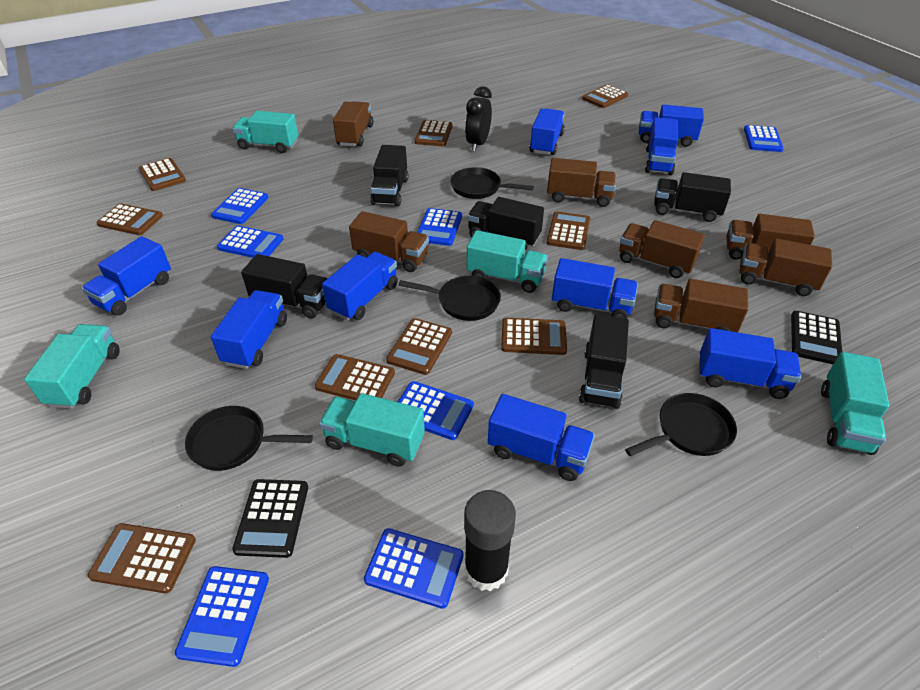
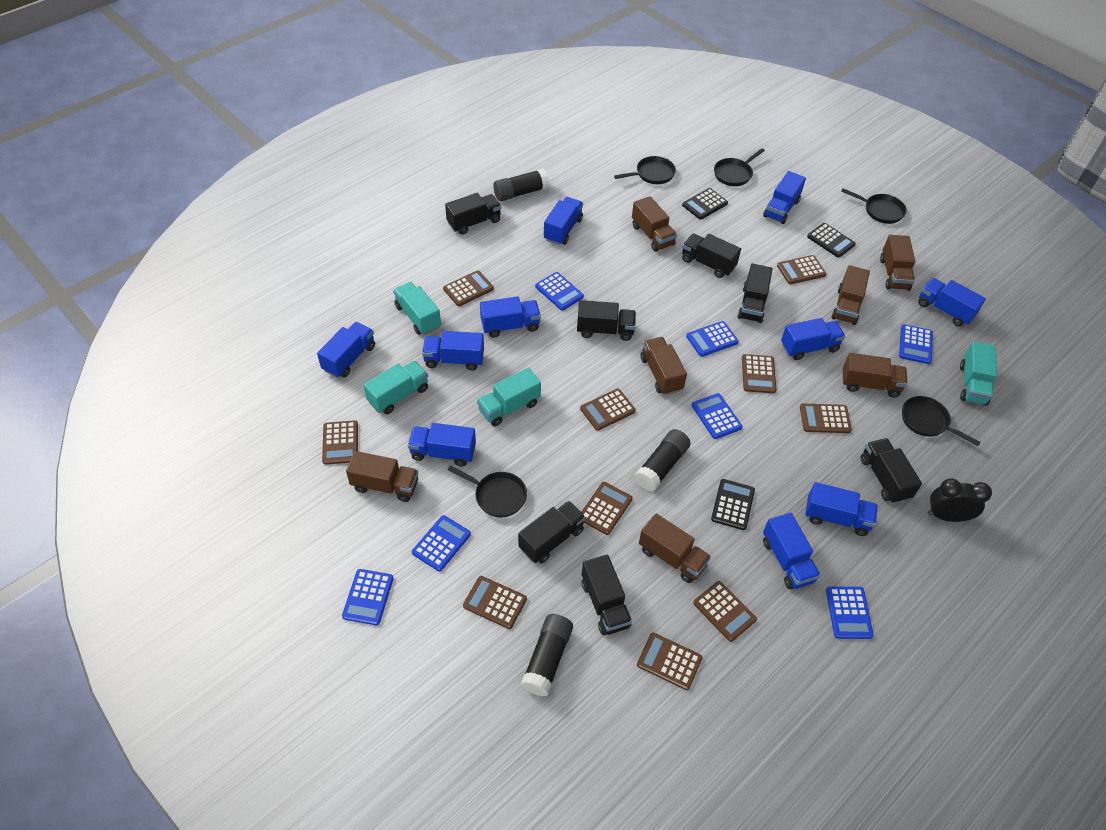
black calculator: [232,479,308,558] [791,311,842,364] = 2 -> [682,188,728,220] [711,479,755,530] [807,223,856,258] = 3
black glue stick: [464,490,516,591] = 1 -> [493,169,549,201] [521,614,573,696] [634,429,690,492] = 3
black pan: [185,406,313,471] [399,276,501,321] [451,167,534,199] [625,393,737,456] = 4 -> [448,465,527,518] [614,156,676,184] [714,148,765,186] [841,188,907,224] [902,396,981,446] = 5
black truck: [241,254,327,319] [370,145,408,206] [467,197,544,250] [579,314,629,409] [654,172,731,222] = 5 -> [445,193,501,235] [518,501,585,563] [577,300,636,341] [582,555,632,635] [682,233,741,278] [738,263,772,323] [861,438,922,504] = 7
blue truck: [82,236,171,316] [211,290,287,369] [322,252,398,320] [488,394,595,481] [529,109,565,155] [552,258,638,319] [639,105,704,147] [645,117,678,175] [699,328,801,399] = 9 -> [317,322,375,378] [408,423,476,466] [422,331,484,371] [480,296,541,338] [544,197,583,245] [763,171,806,224] [763,512,821,590] [781,318,845,360] [805,482,878,536] [918,278,986,326] = 10
brown calculator: [88,523,196,593] [96,203,163,235] [139,158,186,191] [315,354,395,401] [386,318,452,375] [415,120,453,146] [501,318,567,355] [547,212,590,250] [582,84,628,108] = 9 -> [322,420,358,465] [443,270,494,306] [463,576,527,629] [580,389,636,431] [582,482,632,535] [637,633,702,690] [693,581,757,642] [742,354,777,393] [777,255,826,284] [800,403,852,433] = 10
turquoise truck: [24,324,120,409] [232,111,298,153] [319,393,425,467] [467,230,548,293] [821,352,889,455] = 5 -> [363,361,428,414] [393,282,441,335] [477,368,541,426] [960,341,997,405] = 4

